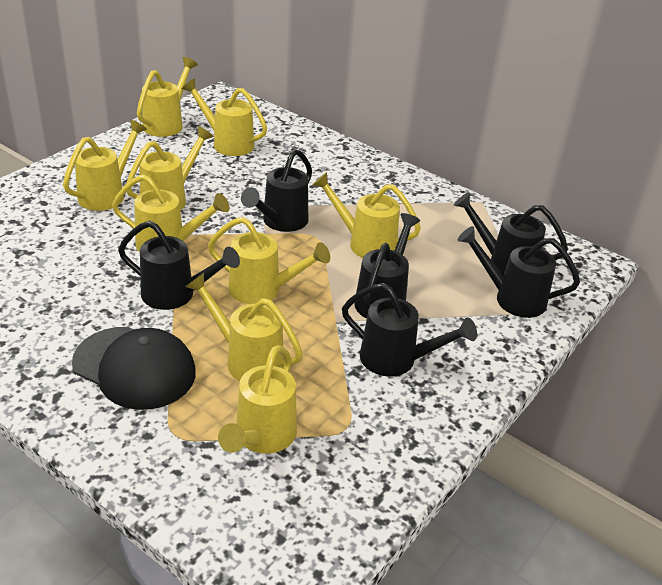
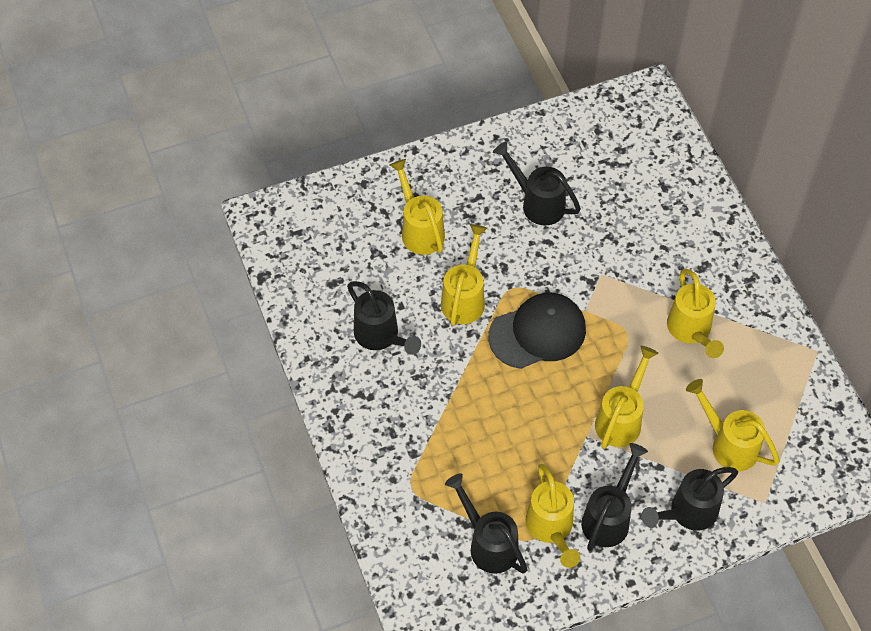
black watering can: [118,221,240,310] [241,149,312,232] [342,283,477,377] [354,213,420,319] [454,192,568,275] [458,226,580,318] = 6 -> [347,281,421,355] [445,473,528,574] [493,141,581,225] [581,443,648,551] [641,467,738,531] = 5
yellow watering can: [63,120,147,211] [112,174,229,252] [126,126,214,210] [137,57,198,137] [182,78,267,156] [185,273,303,381] [208,217,330,304] [218,345,297,454] [312,172,421,258] = 9 -> [390,159,445,255] [441,224,487,326] [526,464,580,568] [595,346,658,449] [667,268,724,358] [686,379,779,471] = 6

